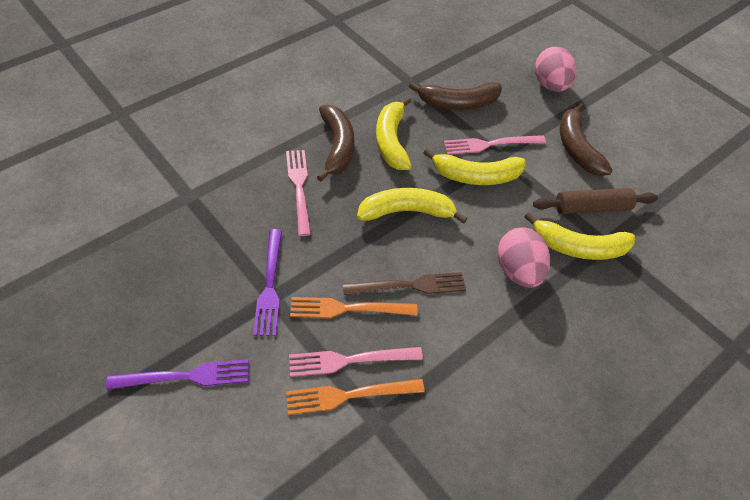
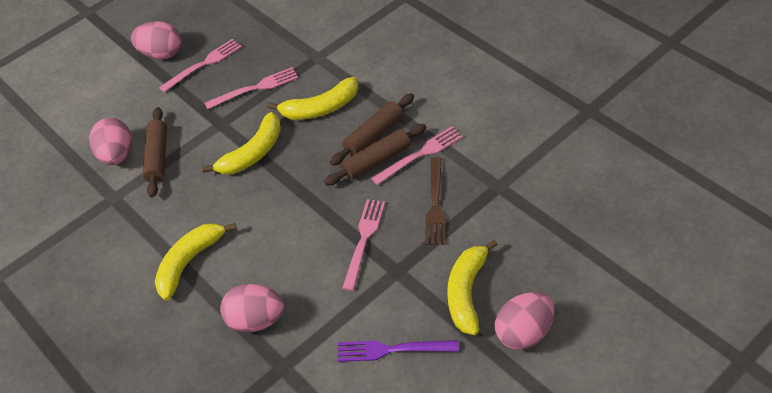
brown banana: [317,105,354,182] [409,82,502,110] [560,102,613,176] = 3 -> none = 0
brown rolling pin: [533,188,658,214] = 1 -> [143,107,167,198] [324,124,426,186] [330,93,414,166] = 3
orange fork: [286,379,425,415] [290,297,418,318] = 2 -> none = 0
pink egg: [498,227,550,288] [535,47,576,92] = 2 -> [89,118,132,165] [131,21,182,59] [220,284,284,333] [495,292,554,350] = 4
pink fork: [286,150,311,236] [289,347,423,377] [444,135,546,155] = 3 -> [159,39,242,92] [205,67,298,109] [342,199,385,291] [371,126,463,185] = 4
purple fork: [106,359,249,390] [253,229,282,336] = 2 -> [337,340,459,362] = 1

